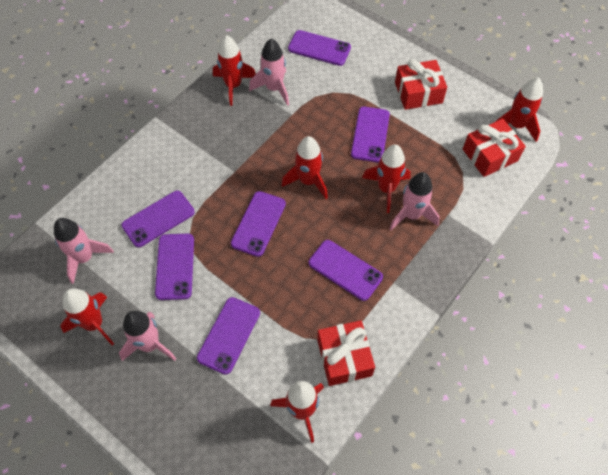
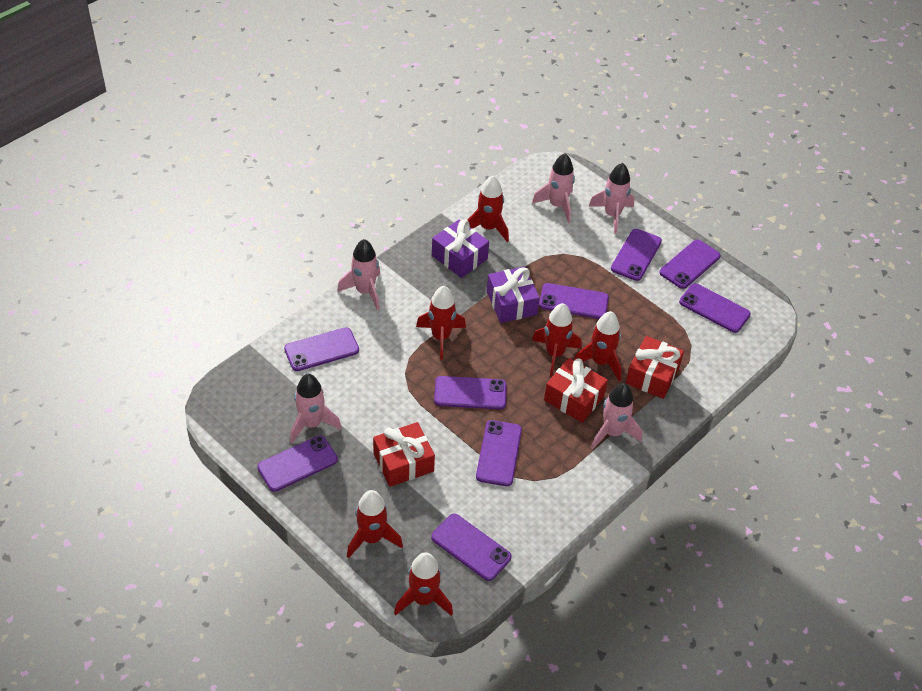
pink rocket: [54,218,114,284] [119,311,176,361] [249,38,289,106] [389,172,440,230] = 4 -> [290,374,342,443] [337,239,381,310] [532,153,575,223] [589,163,634,234] [591,383,642,449] = 5
purple gift: none = 0 -> [432,219,489,278] [487,267,540,323] = 2
purple phone: [121,191,195,247] [155,234,194,300] [197,297,260,375] [231,191,286,257] [288,30,351,66] [309,240,383,301] [351,106,390,162] = 7 -> [257,435,338,492] [284,327,359,371] [431,514,512,581] [434,376,507,410] [476,420,522,486] [539,283,609,319] [611,229,662,281] [659,240,721,289] [679,283,751,333] = 9

